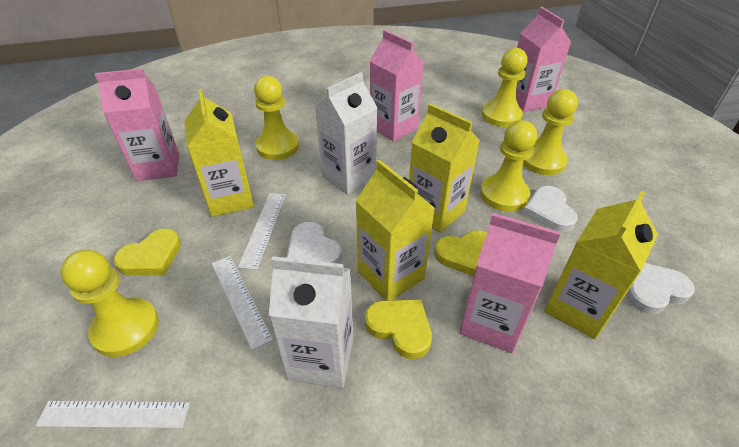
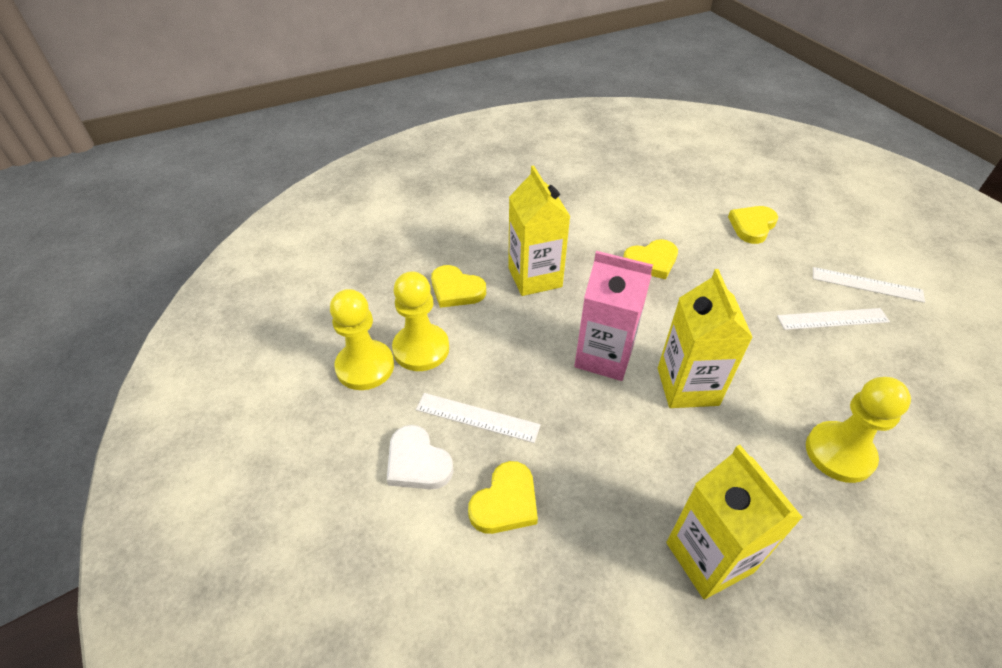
pink carton: [95,69,179,181] [370,30,424,142] [459,213,561,353] [516,7,571,112] = 4 -> [574,251,653,381] = 1
white carton: [269,256,353,388] [315,72,377,195] = 2 -> none = 0
white heart: [286,222,342,264] [523,186,578,232] [626,263,695,314] = 3 -> [387,425,454,490] = 1
yellow carton: [185,89,254,217] [355,160,435,300] [409,103,480,233] [544,191,658,339] = 4 -> [508,165,571,296] [658,269,753,408] [666,445,803,599] = 3
yellow heart: [113,229,181,275] [365,299,432,359] [434,230,487,276] = 3 -> [431,265,486,308] [468,461,538,534] [623,239,678,279] [728,206,778,244] = 4
yellow pawn: [60,250,159,357] [254,76,299,160] [480,120,537,211] [482,48,528,127] [523,89,578,175] = 5 -> [330,289,394,390] [392,271,449,371] [806,377,911,483] = 3

